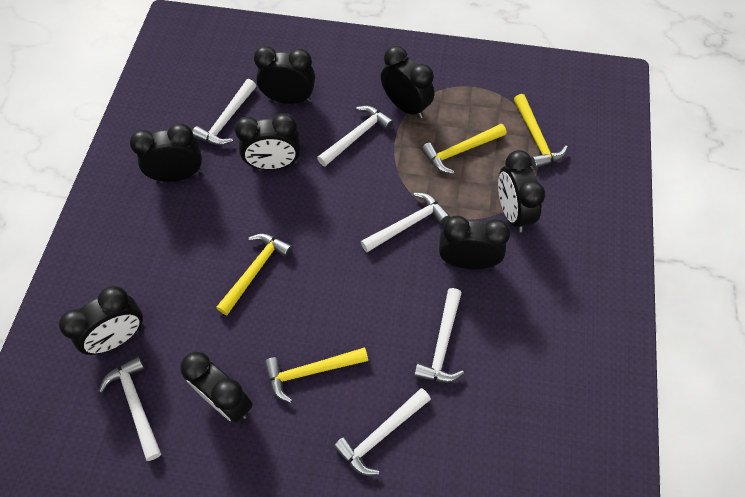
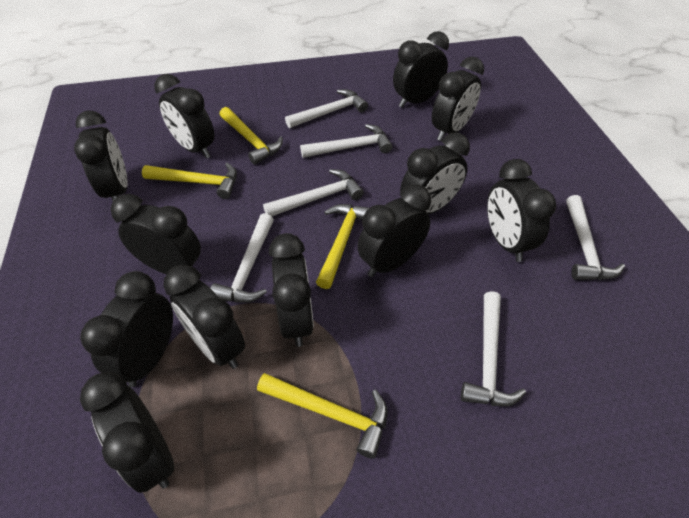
black clock: [59,286,143,355] [130,123,202,182] [180,352,253,423] [235,113,301,170] [254,46,315,104] [381,46,434,119] [439,216,511,269] [498,150,545,232] = 8 -> [74,111,128,201] [80,271,173,387] [80,372,174,493] [111,194,201,274] [154,74,215,159] [163,265,245,369] [269,233,314,347] [357,184,431,277] [393,31,449,108] [400,132,470,215] [432,57,484,141] [487,159,556,262] = 12

